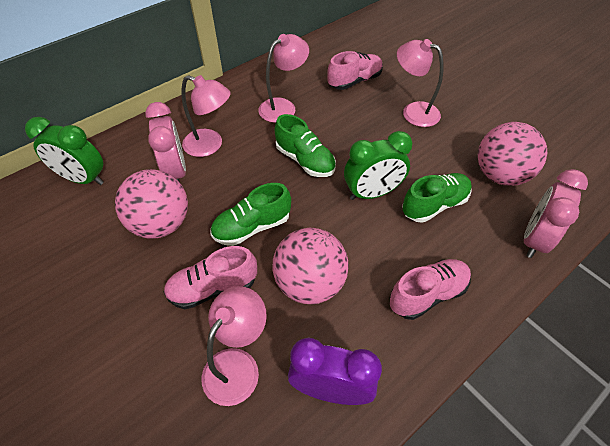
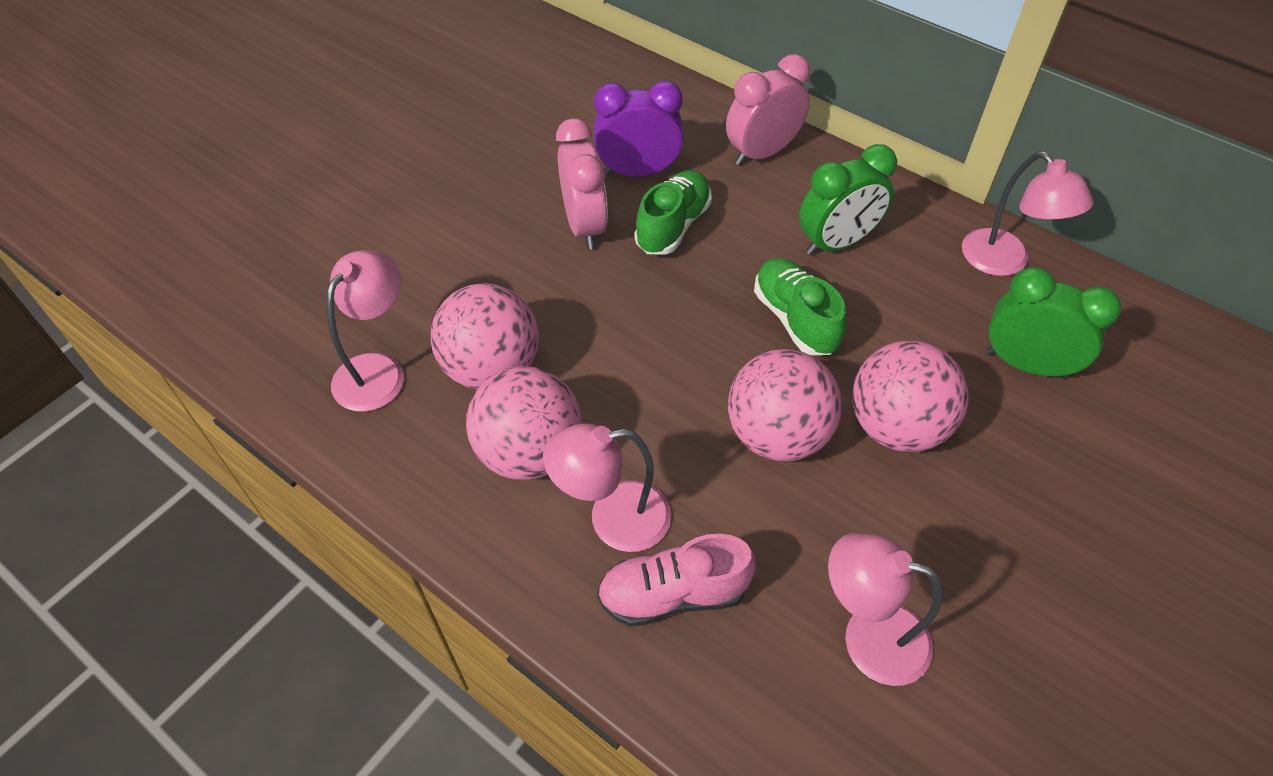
green shoe: [210,183,291,246] [275,114,336,177] [402,173,472,223] = 3 -> [634,170,712,255] [754,258,847,355] = 2
pink ball: [115,169,188,239] [273,228,349,304] [478,122,547,186] = 3 -> [431,283,539,389] [466,366,581,480] [728,349,842,462] [852,340,969,452] = 4
pink shoe: [163,246,257,309] [327,51,383,90] [390,259,471,320] = 3 -> [597,534,756,627] = 1

